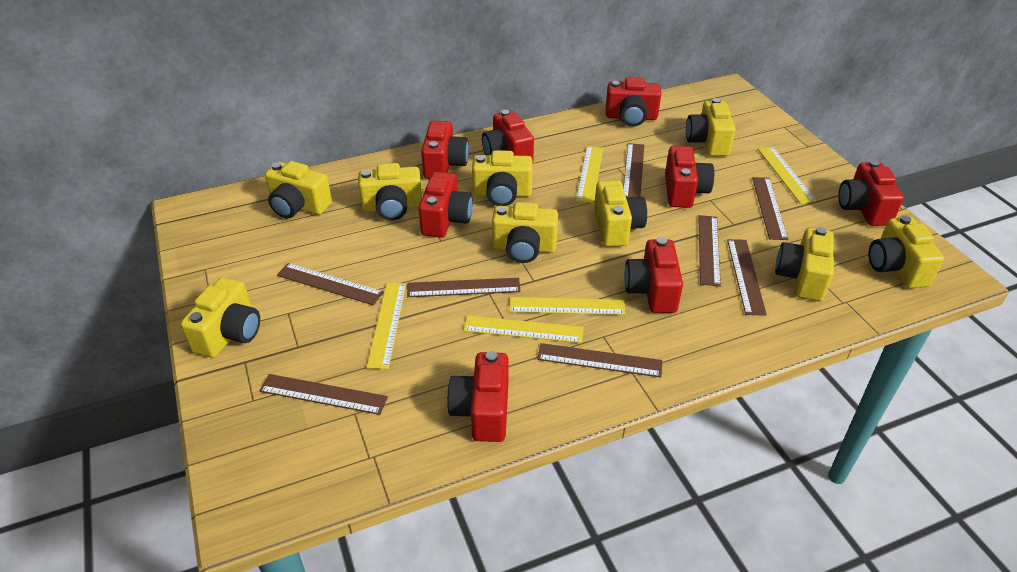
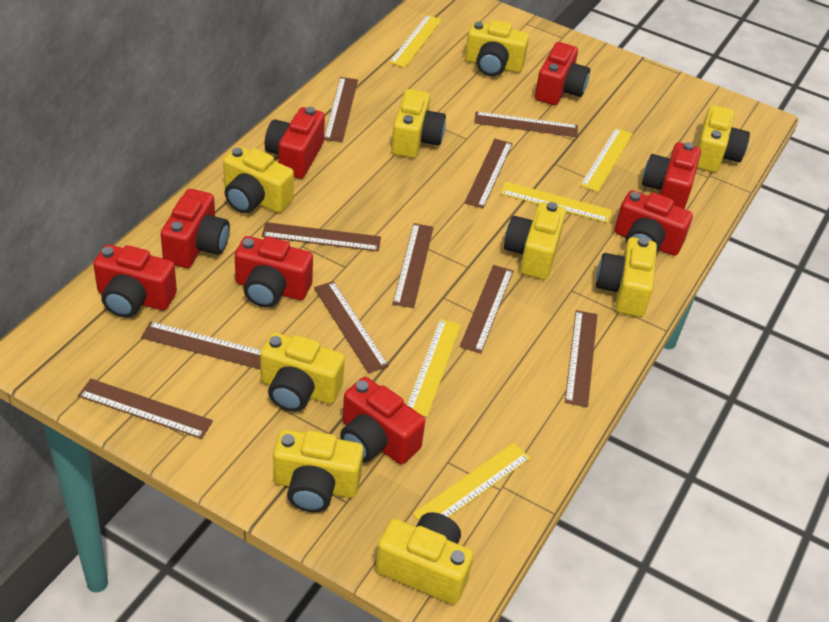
brown ruler: [259,374,388,415] [277,263,383,305] [407,278,521,297] [537,343,662,377] [623,143,644,197] [698,215,721,287] [727,239,767,316] [752,177,788,240] = 8 -> [78,379,213,439] [141,321,261,369] [262,222,381,251] [314,281,389,373] [324,77,358,142] [393,223,434,308] [460,265,513,353] [464,139,513,208] [474,111,578,137] [565,310,597,407] = 10

